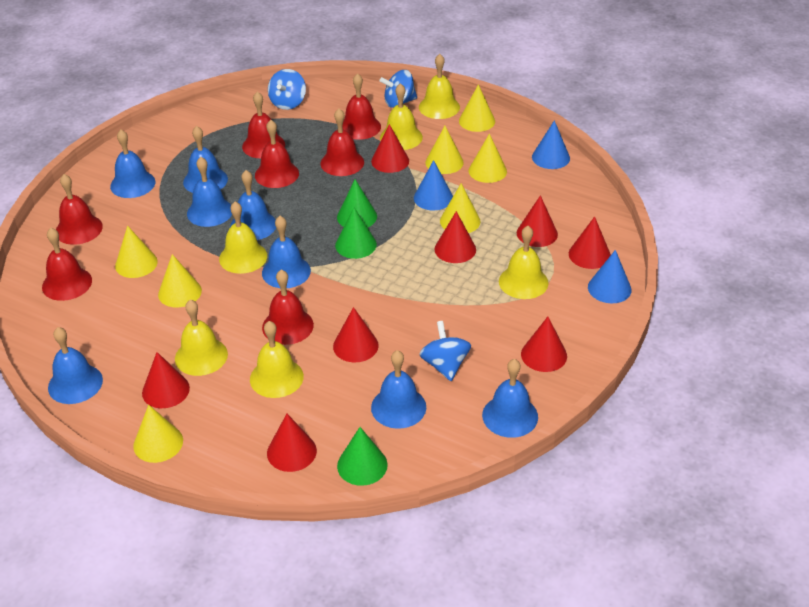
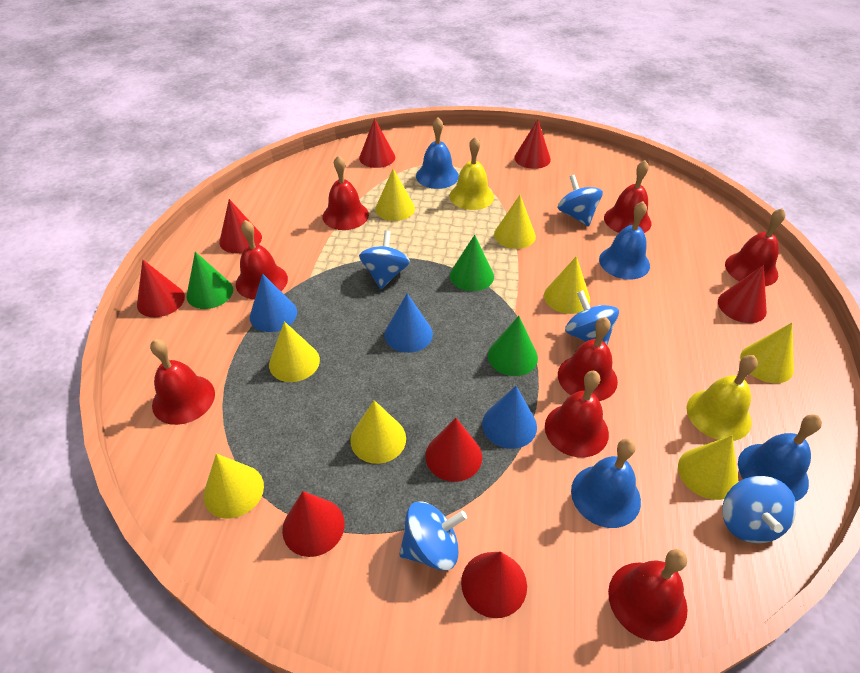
blue bell: [48,327,103,404] [110,130,155,198] [183,126,228,193] [187,157,232,227] [230,170,276,240] [262,216,311,288] [371,350,426,429] [482,359,538,438] = 8 -> [416,117,459,189] [571,439,641,528] [599,201,650,279] [738,414,822,501] = 4
blue spinning top: [268,69,306,110] [380,70,417,108] [419,321,471,381] = 3 -> [359,230,410,289] [399,501,467,571] [558,175,603,226] [565,290,619,345] [722,476,796,543] = 5
red bell: [42,228,92,301] [56,174,103,245] [242,92,285,158] [255,120,299,188] [262,269,314,345] [321,108,364,176] [343,73,381,140] = 7 -> [150,339,215,425] [236,220,288,300] [323,155,369,230] [545,371,609,457] [558,317,618,401] [604,160,652,233] [608,549,688,642] [725,208,785,286] = 8
yellow bell: [175,300,228,376] [219,201,267,274] [250,321,304,398] [380,83,423,150] [419,54,460,119] [499,226,549,299] = 6 -> [449,137,494,210] [686,355,758,441] = 2
yellow cone: [115,226,158,278] [133,405,183,463] [158,254,202,307] [425,126,464,174] [440,183,481,233] [459,84,495,132] [469,133,507,183] = 7 -> [203,454,264,519] [269,321,320,382] [350,400,406,464] [375,169,415,221] [494,195,536,249] [544,256,590,314] [678,435,739,500] [740,323,794,383] = 8

